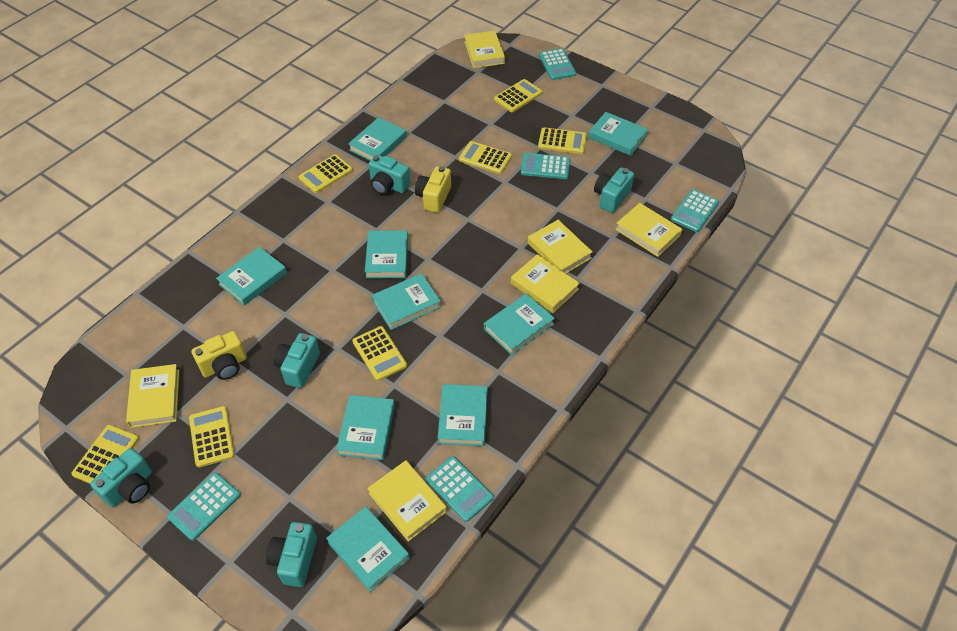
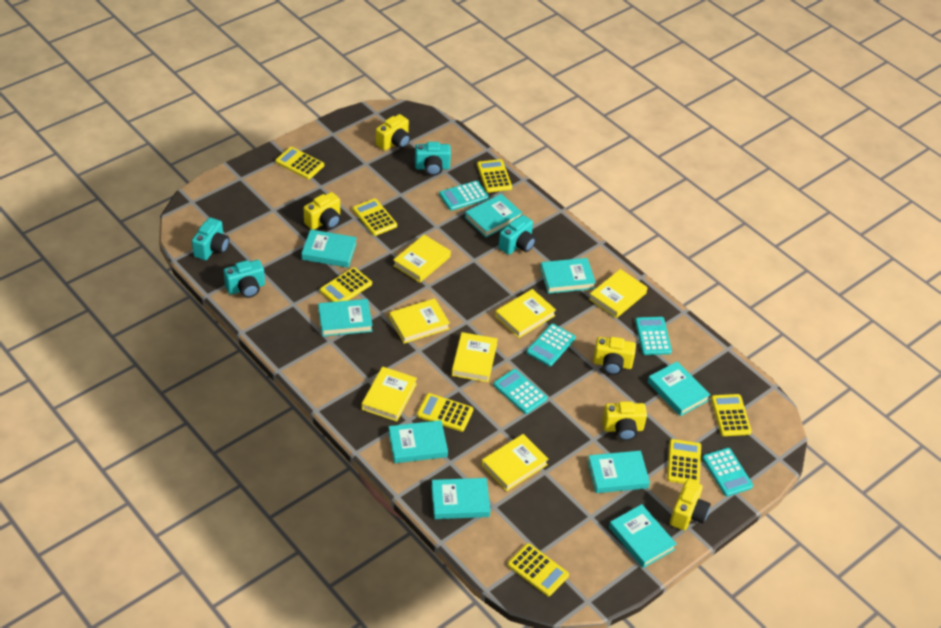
turquoise camera: [90,448,152,508] [266,522,317,587] [274,333,320,388] [368,154,410,195] [594,167,634,213] = 5 -> [192,217,229,260] [224,260,265,298] [415,142,451,176] [498,215,536,255] = 4
yellow book: [126,364,179,428] [367,460,447,542] [464,31,505,68] [511,254,580,313] [528,220,593,273] [615,203,682,257] = 6 -> [362,366,417,421] [389,298,450,344] [393,235,451,283] [452,332,498,382] [481,434,548,491] [495,289,556,338] [589,269,648,318] = 7
yellow calculator: [71,425,139,484] [189,406,235,467] [298,154,353,193] [352,326,407,381] [459,141,512,174] [494,79,543,112] [538,127,587,154] = 7 -> [275,147,324,179] [320,267,372,302] [353,198,397,236] [417,393,473,432] [477,159,512,193] [508,543,569,596] [667,439,701,484] [711,394,752,436] = 8
yellow camera: [191,331,247,380] [415,166,451,213] = 2 -> [304,192,341,230] [376,114,411,151] [593,337,636,375] [602,401,647,441] [670,480,711,530] = 5

